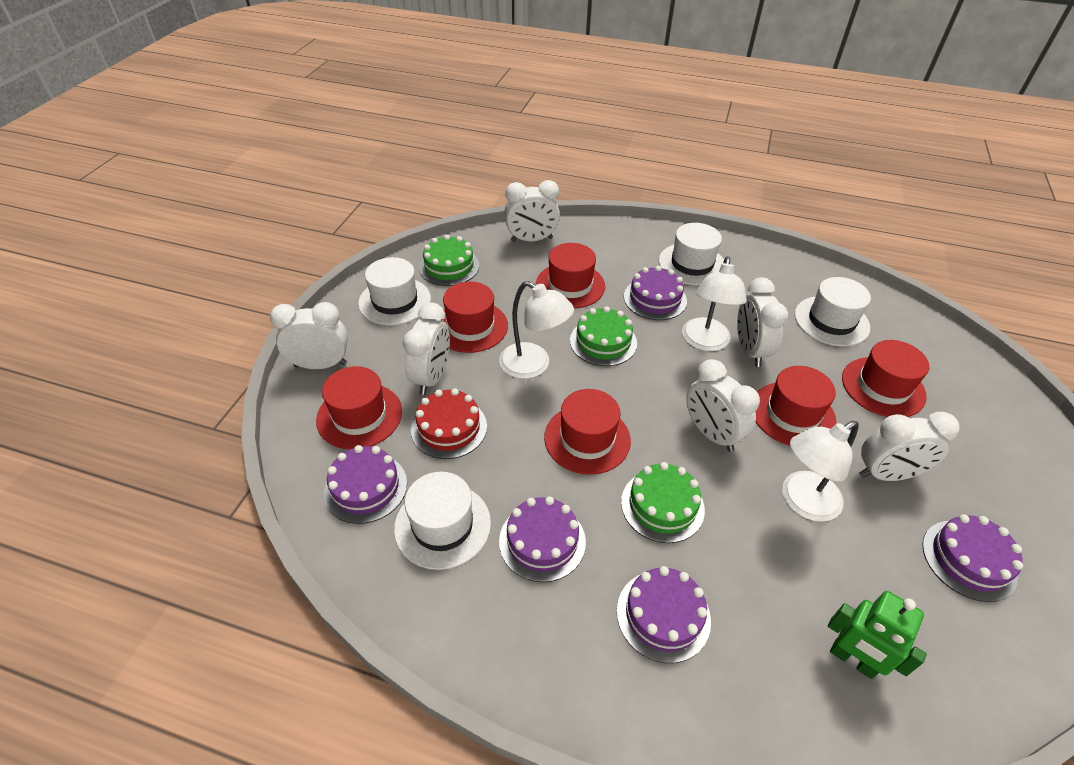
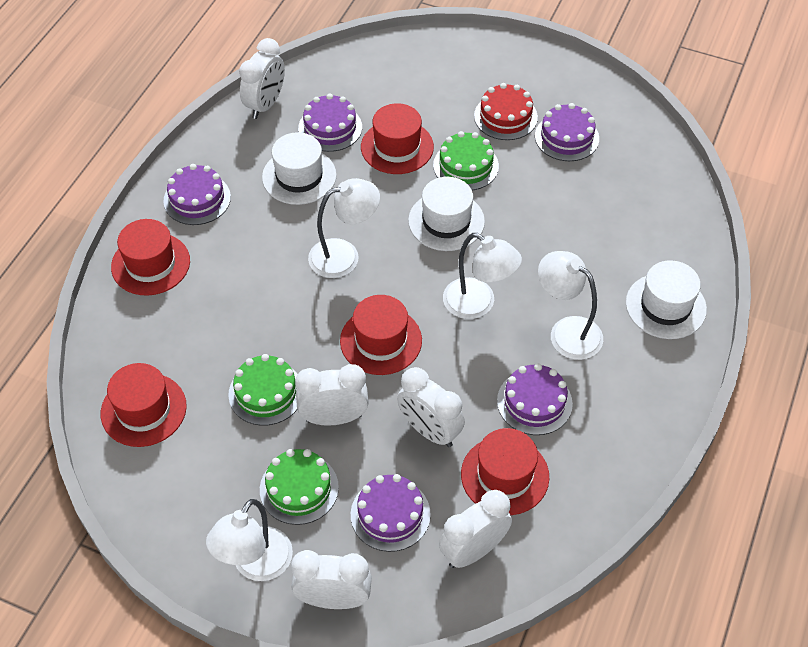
green robot: [828,591,927,679] = 1 -> none = 0
red hat: [316,366,402,450] [439,282,508,353] [536,243,605,308] [544,389,631,475] [755,366,837,445] [842,340,929,417] = 6 -> [101,363,187,447] [111,219,190,296] [340,295,422,375] [361,103,434,174] [461,428,549,515] = 5
white clock: [270,302,348,369] [403,303,450,395] [504,180,560,242] [686,359,760,452] [737,277,788,367] [859,412,960,481] = 6 -> [239,38,285,119] [291,550,372,609] [295,364,369,426] [397,367,465,447] [439,490,512,568] = 5
white hat: [358,257,431,326] [394,472,491,570] [659,223,724,286] [795,277,871,347] = 4 -> [262,132,337,205] [408,177,485,251] [626,260,707,339] = 3
white lamp: [499,281,574,379] [682,257,747,351] [782,421,859,522] = 3 -> [206,499,293,581] [308,178,380,278] [443,233,522,319] [538,251,603,360] = 4

